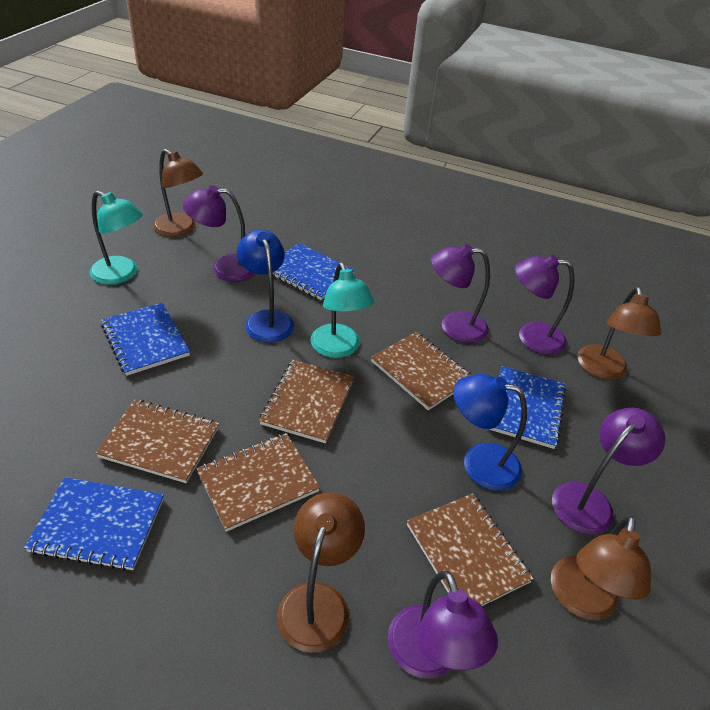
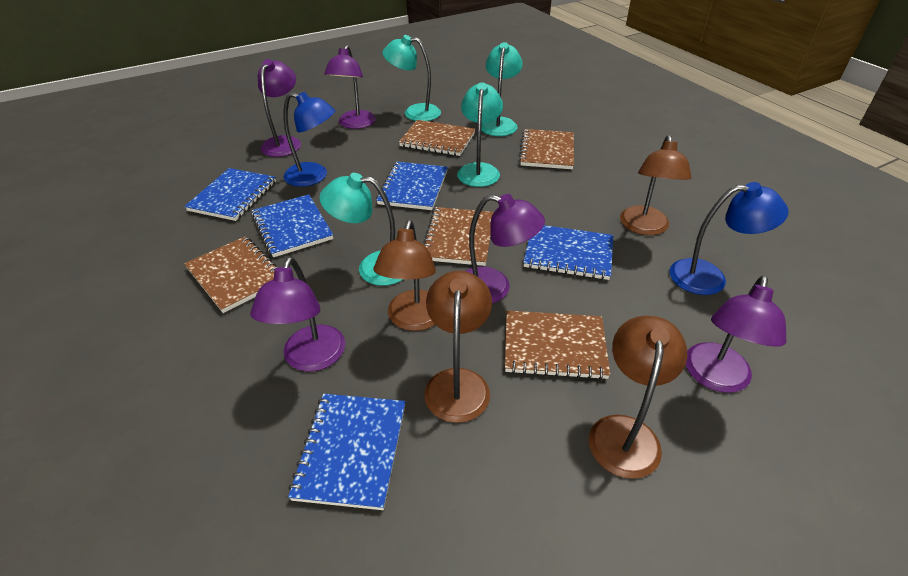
blue notebook: [24,477,164,571] [101,303,190,376] [273,243,355,300] [489,366,566,449] = 4 -> [184,168,276,221] [252,194,333,257] [288,394,405,510] [376,162,448,210] [523,225,613,280] = 5
turquoise lamp: [89,191,143,285] [311,263,374,358] = 2 -> [319,173,403,286] [382,35,441,121] [457,82,503,187] [481,42,523,136] = 4

